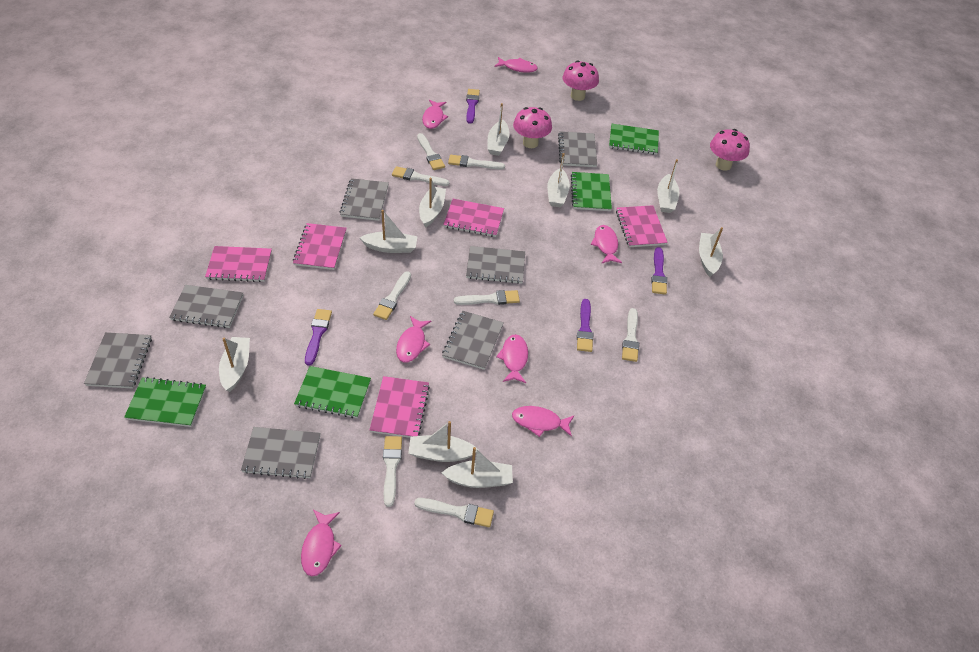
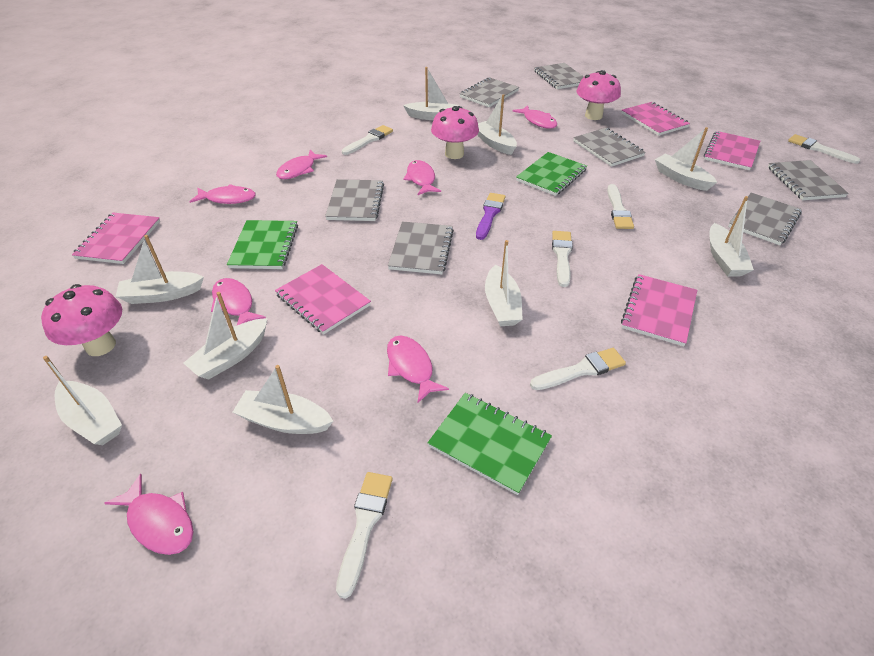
green notebook: [124,377,206,427] [294,366,371,418] [571,172,612,211] [609,124,659,155] = 4 -> [227,220,298,269] [428,393,552,495] [516,152,587,196] = 3
purple brush: [305,309,332,366] [466,89,480,124] [577,299,593,352] [651,247,667,295] = 4 -> [476,193,506,240] = 1
white brush: [373,271,411,320] [383,436,402,507] [392,166,450,186] [414,498,494,527] [417,133,445,170] [448,155,505,169] [454,290,520,305] [622,308,639,362] = 8 -> [336,472,393,599] [342,125,393,155] [530,348,626,390] [552,231,573,287] [607,184,634,229] [788,134,860,164] = 6

